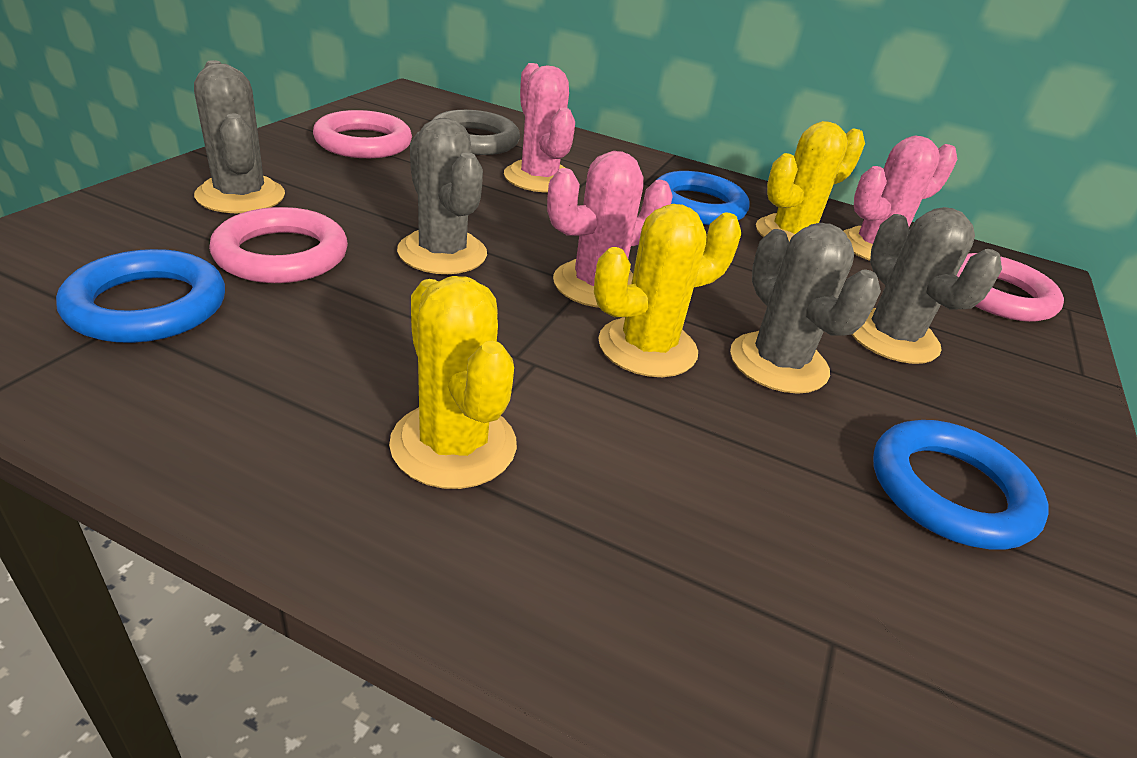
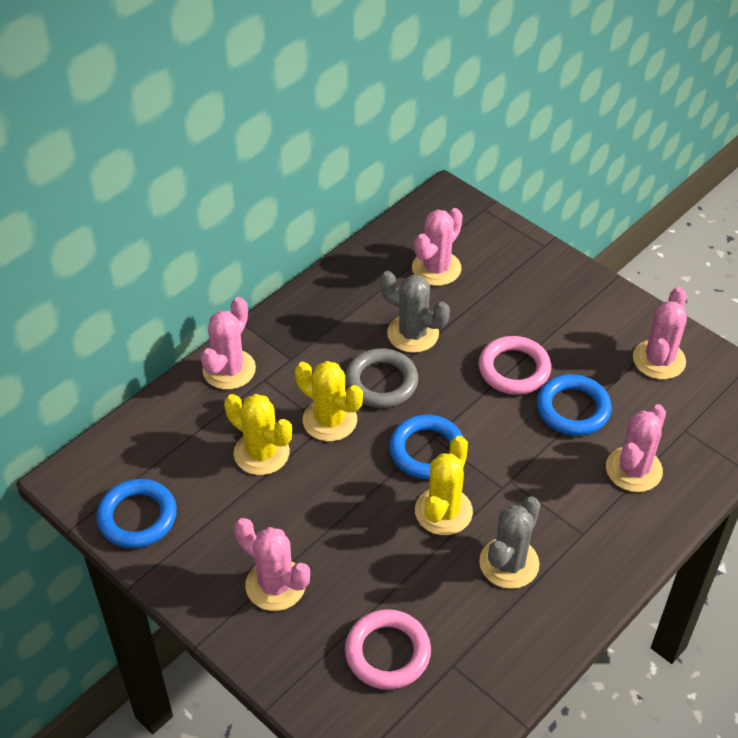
grey cactus: [194,60,285,213] [397,118,487,274] [730,223,881,394] [851,207,1002,364] = 4 -> [380,271,450,353] [479,496,540,589] = 2
pink cactus: [504,63,575,192] [547,151,673,308] [843,136,957,261] = 3 -> [201,297,256,390] [234,518,310,611] [412,208,463,286] [606,404,666,492] [633,287,687,380] = 5
pink ring: [209,207,348,283] [313,110,412,158] [956,253,1064,322] = 3 -> [345,609,431,690] [478,336,551,395] = 2

